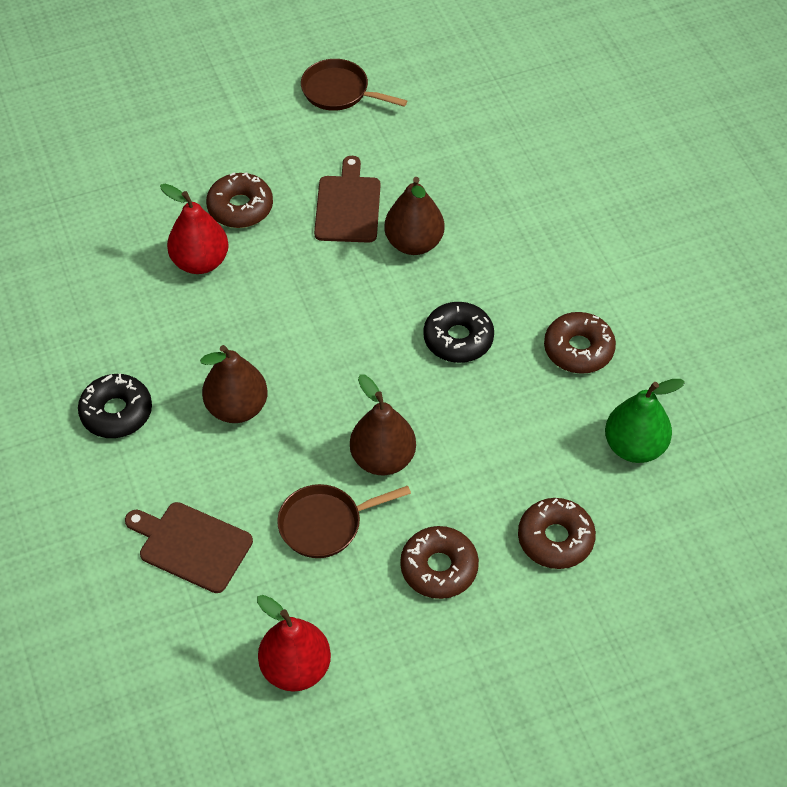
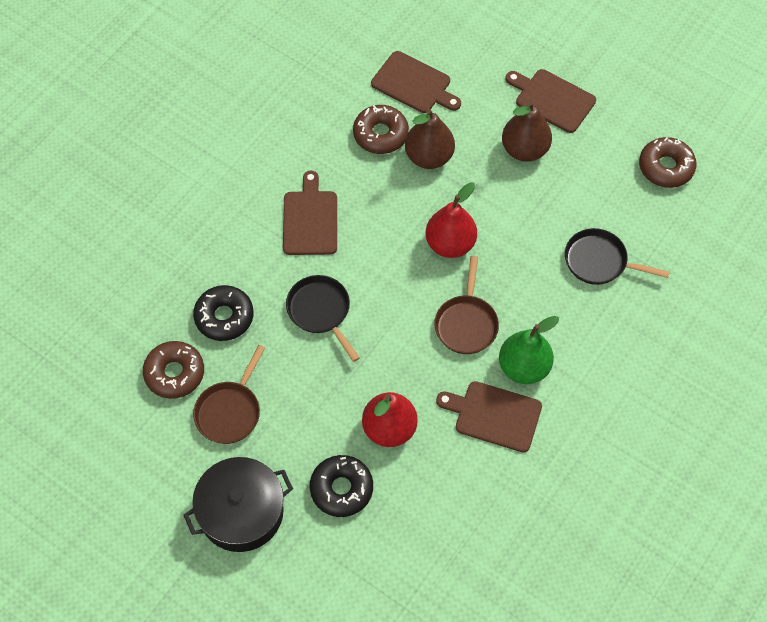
black pan: none = 0 -> [286,275,360,362] [565,228,669,285] = 2
black pot: none = 0 -> [183,457,293,552] = 1
brown cutting board: [125,502,253,593] [314,156,381,243] = 2 -> [283,171,337,255] [371,51,461,113] [436,381,542,452] [505,69,596,133] = 4
brown donut: [206,172,273,228] [400,526,479,599] [518,498,596,569] [544,312,616,374] = 4 -> [143,341,204,399] [353,105,409,154] [639,137,697,188] = 3
brown pear: [200,345,268,423] [350,374,416,475] [384,177,444,255] = 3 -> [405,109,455,169] [502,101,552,162] = 2

